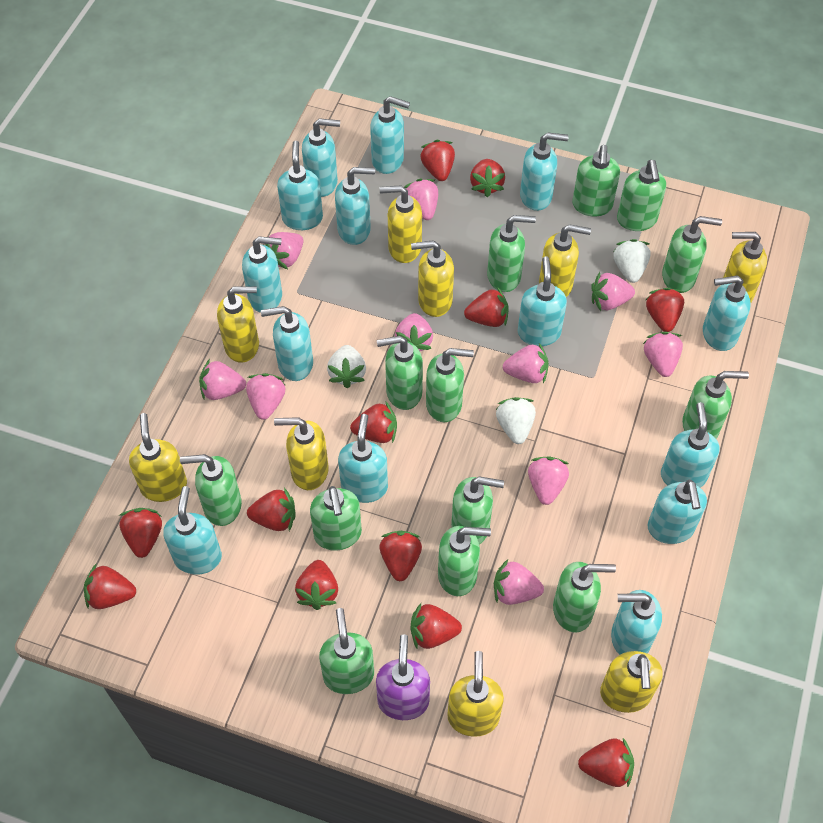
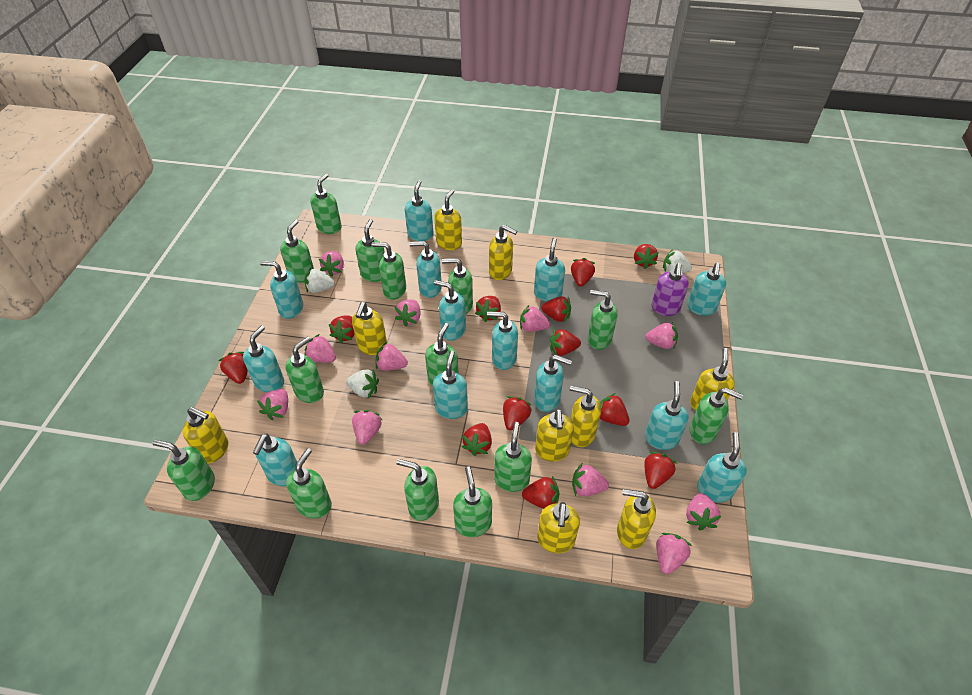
green soap dispenser: [180,454,242,526] [310,486,362,551] [319,608,374,694] [377,336,423,410] [426,348,474,422] [438,526,491,596] [451,476,504,544] [487,215,536,292] [553,562,616,633] [572,145,620,217] [617,160,666,231] [662,216,722,293] [682,371,749,439] = 13 -> [153,440,215,501] [280,220,314,283] [285,337,324,403] [286,448,332,518] [310,174,342,234] [355,219,385,282] [372,242,406,300] [396,459,439,521] [425,323,459,386] [442,258,473,314] [453,467,492,537] [494,422,532,492] [588,290,618,350] [690,388,743,444] = 14
pink strawberry: [199,359,246,400] [246,373,286,420] [265,232,303,269] [395,313,433,351] [404,178,438,220] [494,559,544,605] [503,343,549,384] [528,457,569,505] [591,272,635,311] [643,332,683,377] = 10 -> [257,389,288,420] [304,334,336,363] [319,251,344,277] [352,410,382,445] [376,342,408,371] [395,300,421,326] [520,304,550,332] [572,463,609,496] [645,322,678,349] [656,533,692,574] [686,493,721,531] = 11
turquoise soap dispenser: [163,486,222,575] [242,236,282,313] [261,306,313,381] [277,141,323,230] [302,118,340,197] [335,167,375,245] [338,414,388,503] [370,96,410,174] [518,256,567,346] [520,132,569,211] [611,590,662,655] [648,480,707,544] [661,402,719,488] [703,275,751,351] = 14 -> [243,325,284,392] [253,433,297,486] [260,261,303,319] [405,180,433,241] [409,241,442,298] [433,351,468,419] [434,280,466,341] [487,312,518,370] [534,238,565,301] [534,355,572,412] [645,381,689,450] [687,263,726,316] [697,432,747,502] = 13

